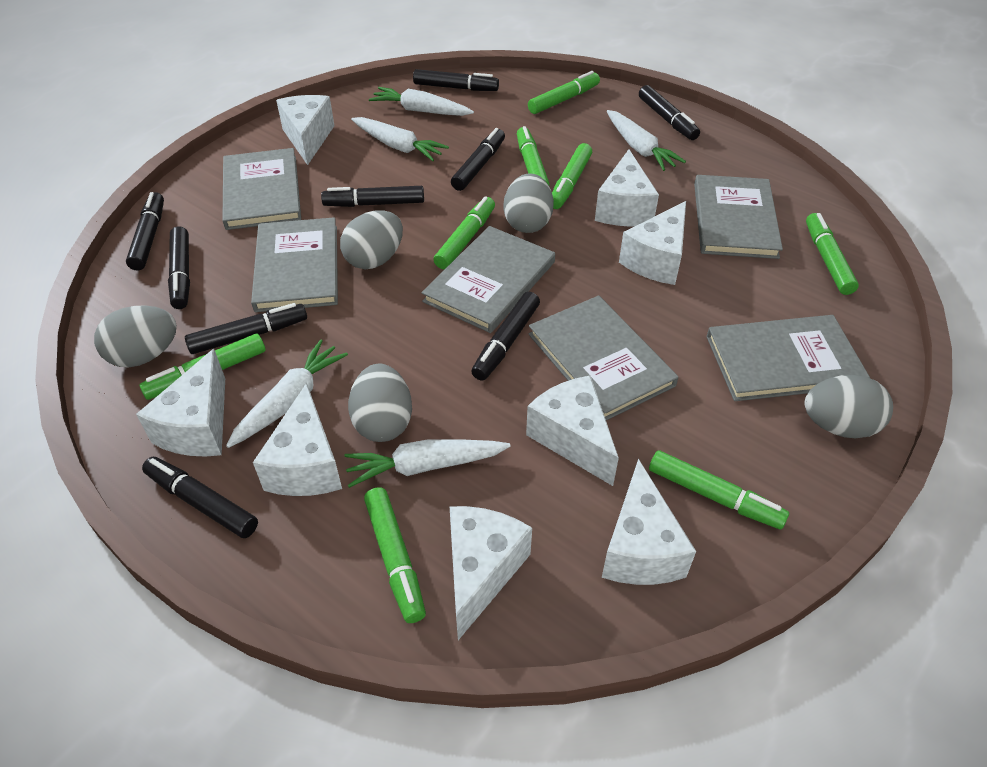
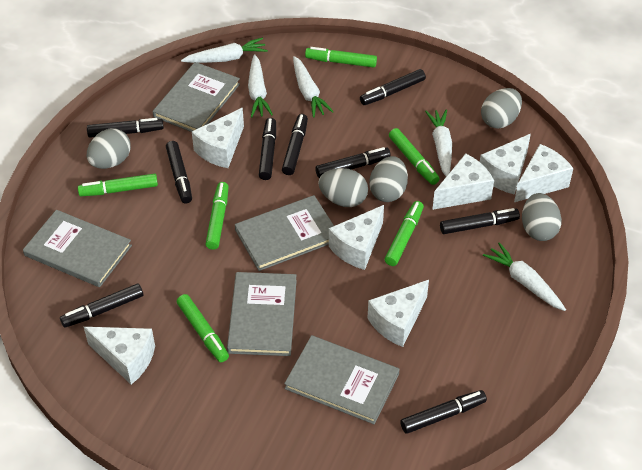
green marker: [139,334,266,400] [364,487,426,623] [434,196,495,270] [517,126,550,186] [528,71,600,114] [552,143,592,209] [649,450,789,529] [806,213,859,295] = 8 -> [78,173,158,196] [177,294,229,362] [205,182,229,250] [305,47,377,68] [385,201,424,266] [389,128,440,185] = 6
grey book: [222,148,301,230] [251,217,338,312] [422,226,555,333] [529,295,678,420] [694,175,783,259] [707,315,870,401] = 6 -> [23,210,132,287] [153,62,240,132] [227,272,297,356] [235,195,334,271] [284,335,400,424] = 5
white cheese: [136,349,225,457] [253,383,342,496] [276,95,335,165] [449,506,532,640] [526,376,619,486] [595,149,659,227] [602,459,696,585] [619,201,686,285] = 8 -> [84,327,155,385] [192,108,244,168] [329,205,384,270] [368,280,429,347] [432,154,494,210] [480,134,531,195] [514,144,573,202] = 7

